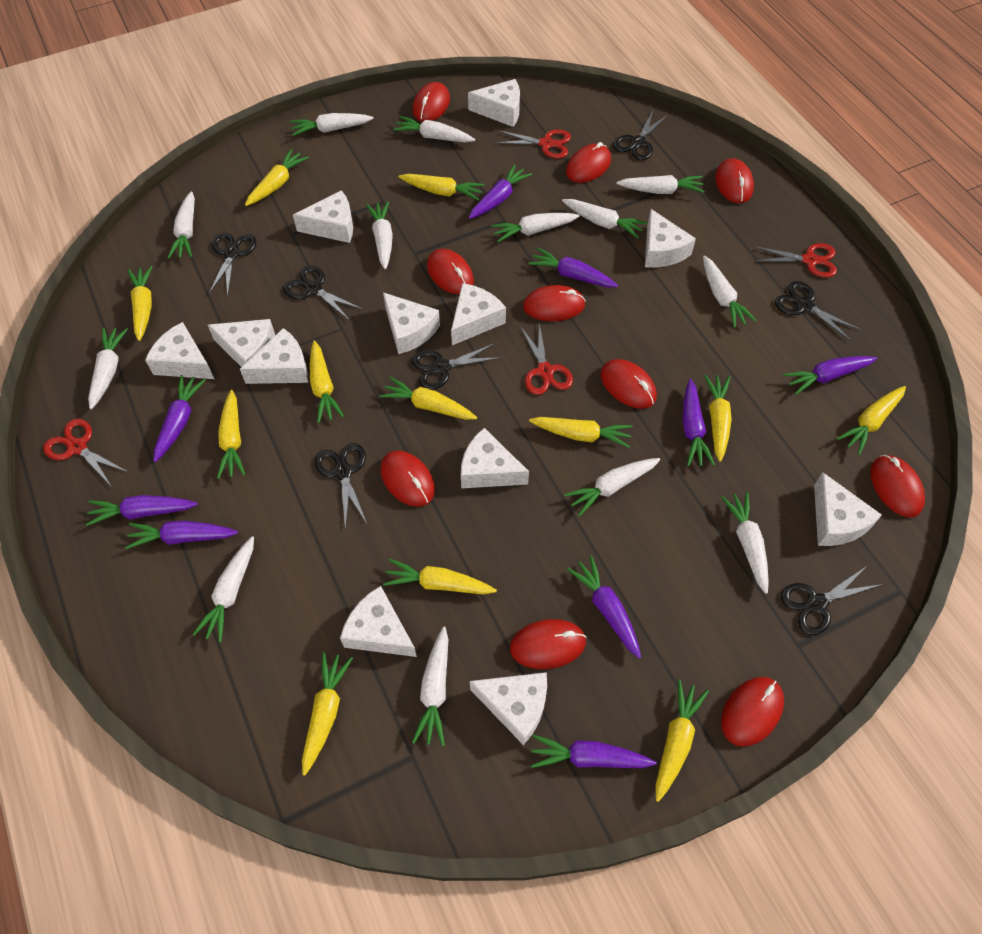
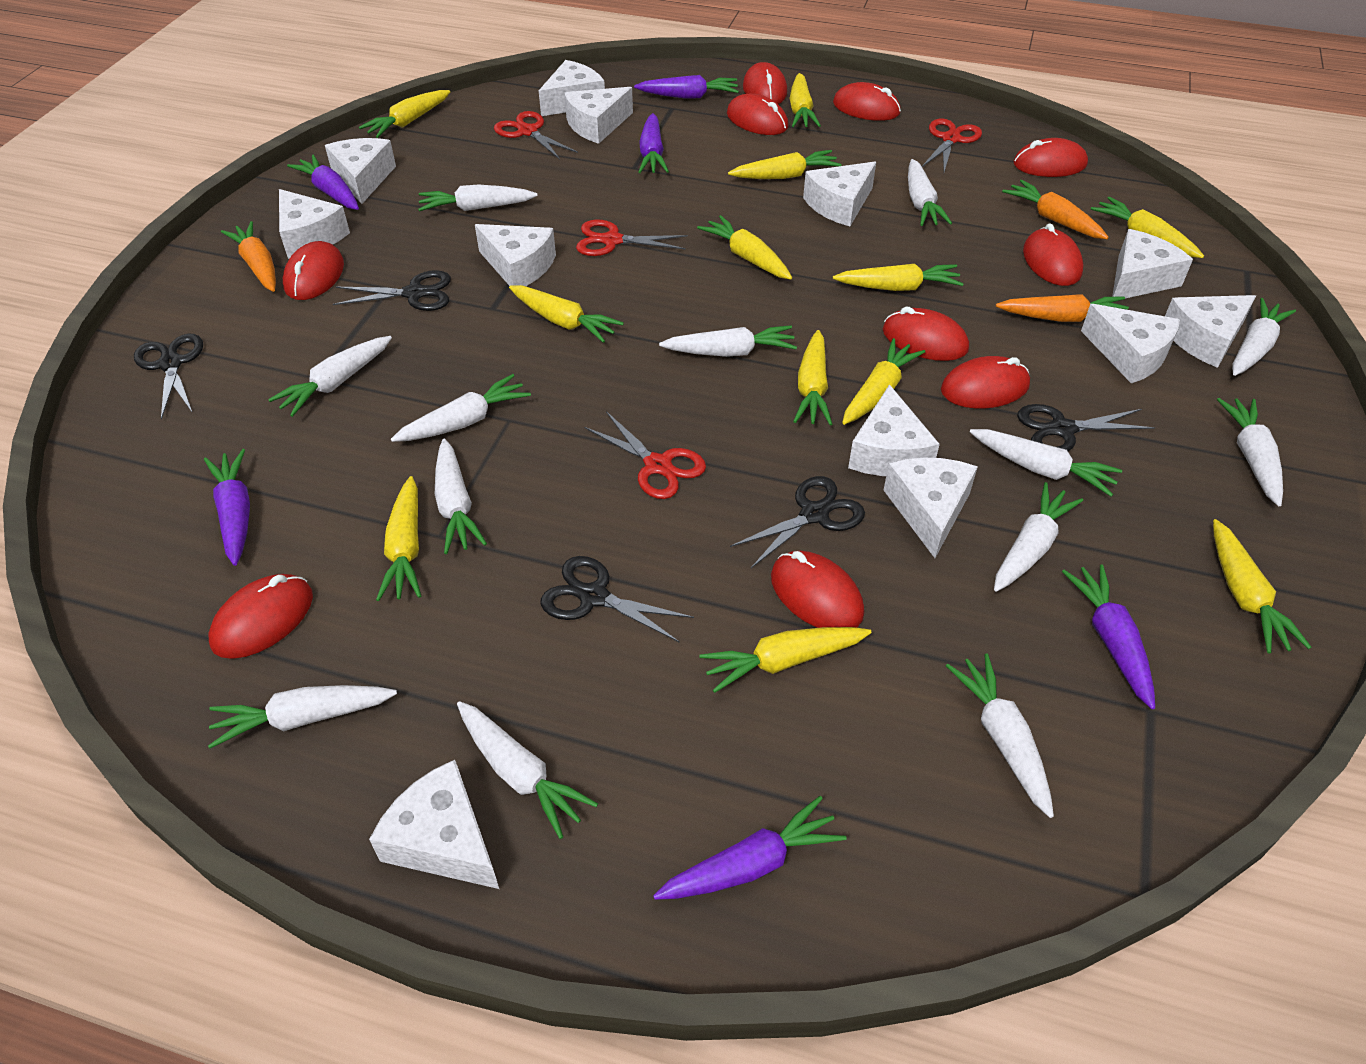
black scissors: [208,233,256,296] [283,265,362,320] [315,443,367,529] [411,343,502,390] [613,111,668,160] [775,281,861,341] [781,566,882,635] = 7 -> [134,334,203,420] [333,270,451,311] [540,556,694,643] [730,476,865,568] [1017,404,1155,451] = 5
orange carrot: none = 0 -> [221,221,276,292] [996,294,1129,322] [1002,180,1109,239] = 3
purple carrot: [86,495,197,526] [125,521,238,549] [154,375,205,462] [468,164,532,219] [528,248,618,287] [531,734,657,768] [567,555,641,658] [683,379,715,466] [783,356,877,395] = 9 -> [204,449,250,566] [287,155,359,210] [634,75,739,99] [639,113,669,173] [653,796,847,900] [1062,564,1155,709] = 6

